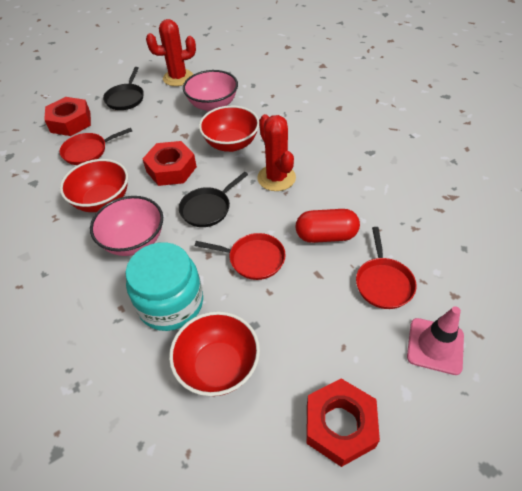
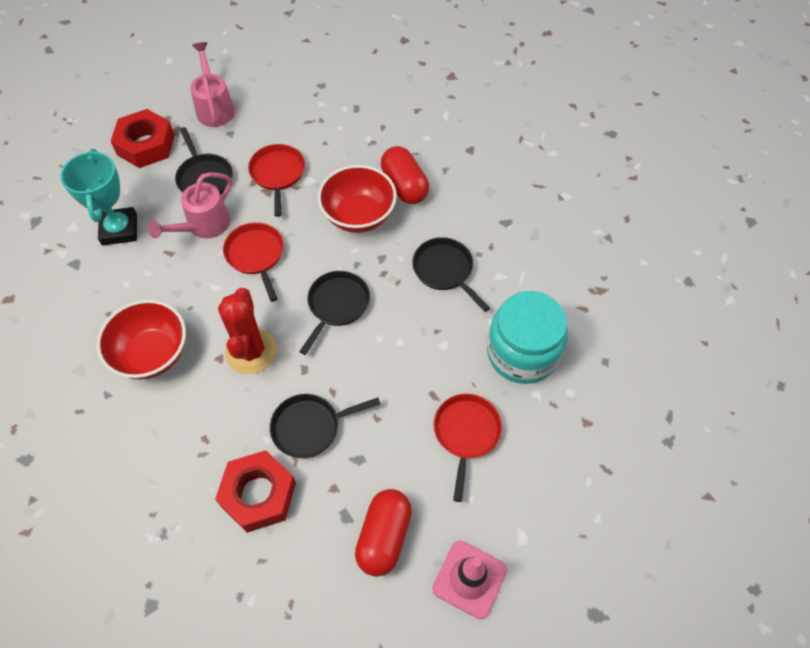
black pan: [103,67,144,110] [179,172,248,227] = 2 -> [175,127,233,195] [270,394,380,458] [299,271,370,355] [412,237,490,312] = 4
pink bowl: [90,196,163,256] [183,70,238,112] = 2 -> none = 0
pink watering can: none = 0 -> [148,172,232,239] [190,42,235,127] = 2
red bowl: [60,159,128,212] [169,311,260,396] [199,105,259,152] = 3 -> [97,300,186,379] [318,165,397,233] = 2
red cactus: [146,19,196,86] [257,114,296,191] = 2 -> [218,288,277,374] = 1
red capsule: [295,209,360,243] = 1 -> [355,489,412,577] [381,146,429,204] = 2
red nut: [44,97,91,136] [143,141,197,186] [306,378,380,467] = 3 -> [111,109,175,168] [215,450,296,533] = 2
turquoise trophy: none = 0 -> [60,149,137,246] = 1

